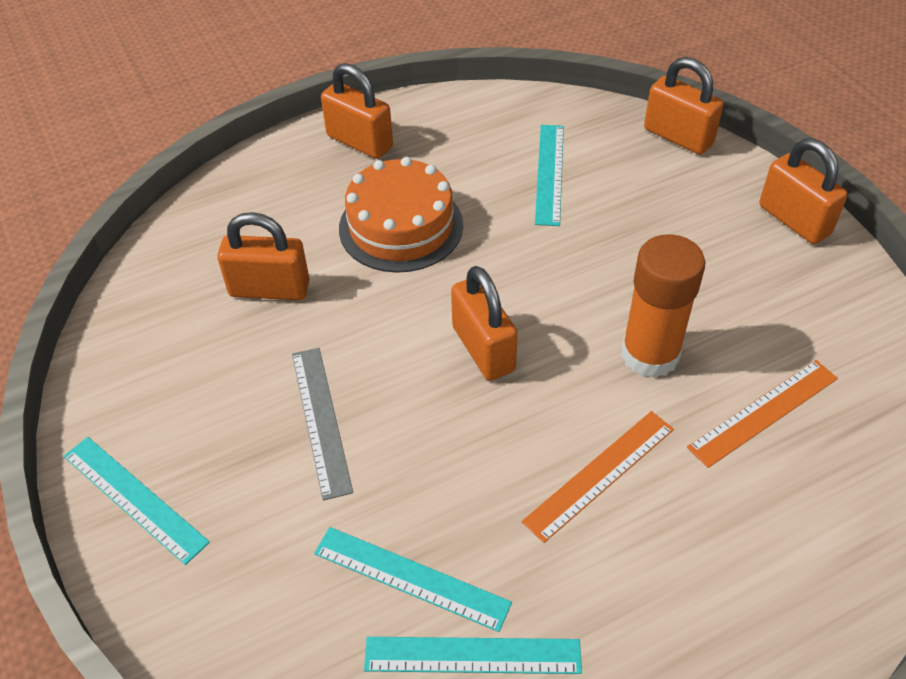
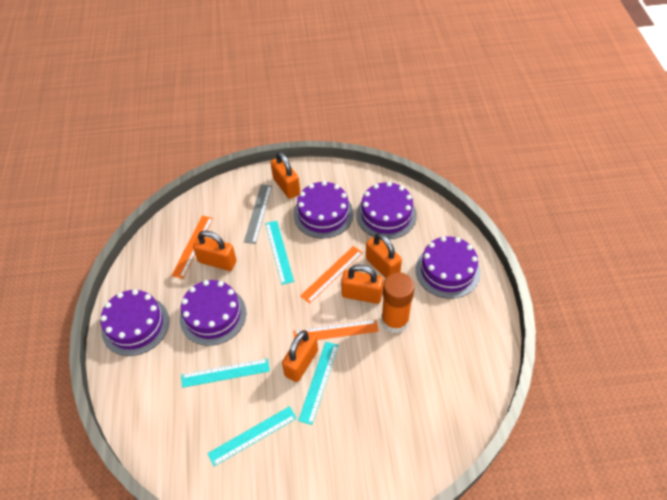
orange cake: [339,157,463,273] = 1 -> none = 0
orange ruler: [522,411,674,543] [687,360,838,468] = 2 -> [171,216,213,279] [293,320,379,340] [300,246,363,303] = 3
purple cake: none = 0 -> [100,289,169,356] [180,280,246,346] [293,181,354,239] [356,182,417,239] [416,236,480,299] = 5

